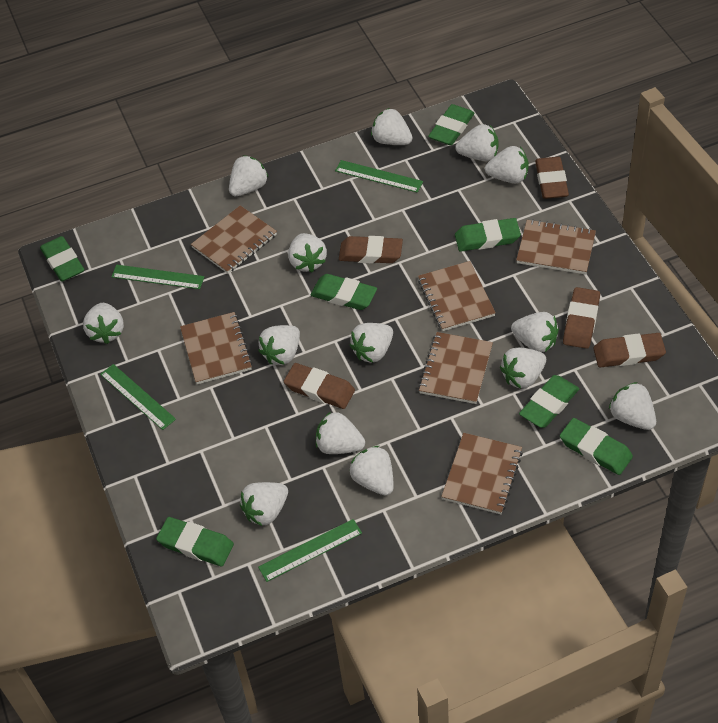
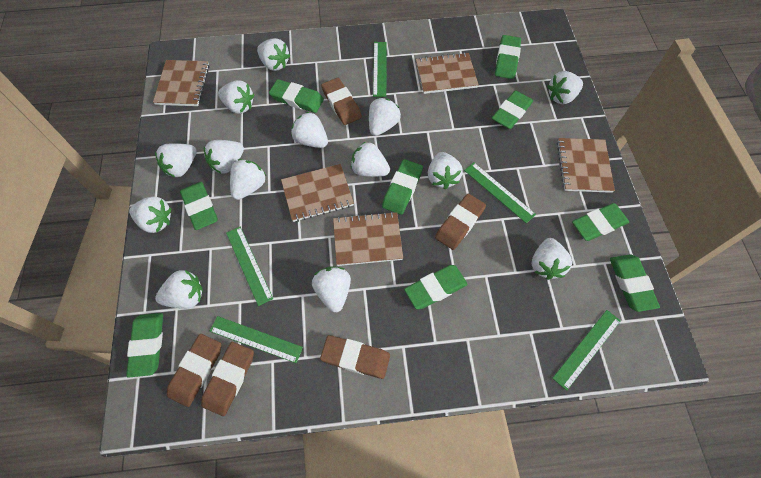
brown notebook: [180,312,253,384] [191,205,277,274] [418,261,496,331] [418,332,493,404] [441,433,523,514] [516,219,596,274] = 6 -> [153,60,209,106] [281,164,354,222] [333,212,403,266] [416,52,479,94] [557,138,615,193] = 5
green eraser: [40,236,84,282] [156,517,234,566] [311,274,377,310] [428,104,475,145] [455,218,521,252] [519,375,579,428] [560,418,633,475] = 7 -> [126,313,163,378] [180,182,218,230] [269,79,324,113] [382,159,423,215] [404,265,468,309] [492,90,533,129] [495,35,521,79] [572,203,629,241] [610,255,660,312] = 9
green ruler: [100,364,176,430] [111,265,204,289] [258,519,362,582] [335,160,423,193] = 4 -> [210,316,303,363] [226,227,273,306] [373,42,386,97] [464,162,536,224] [552,310,621,391] = 5

